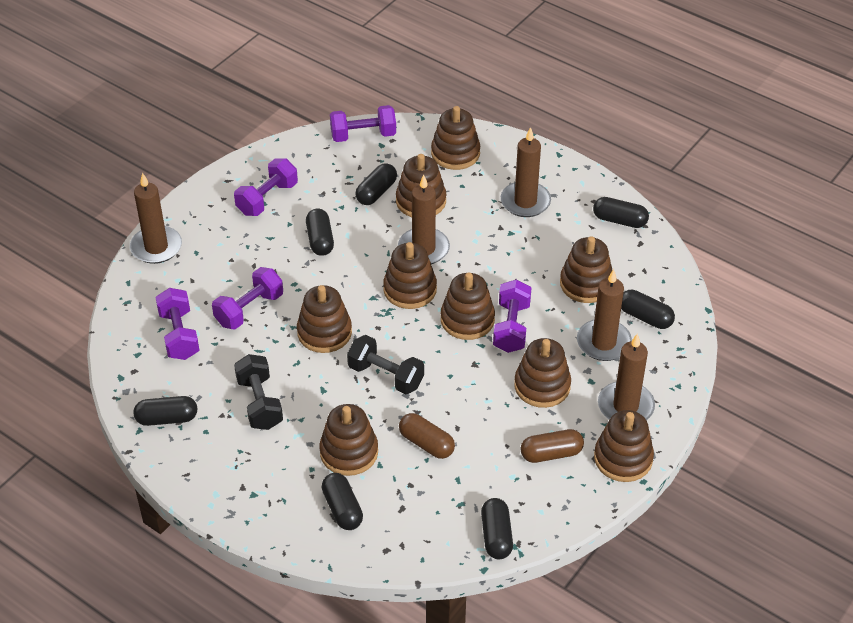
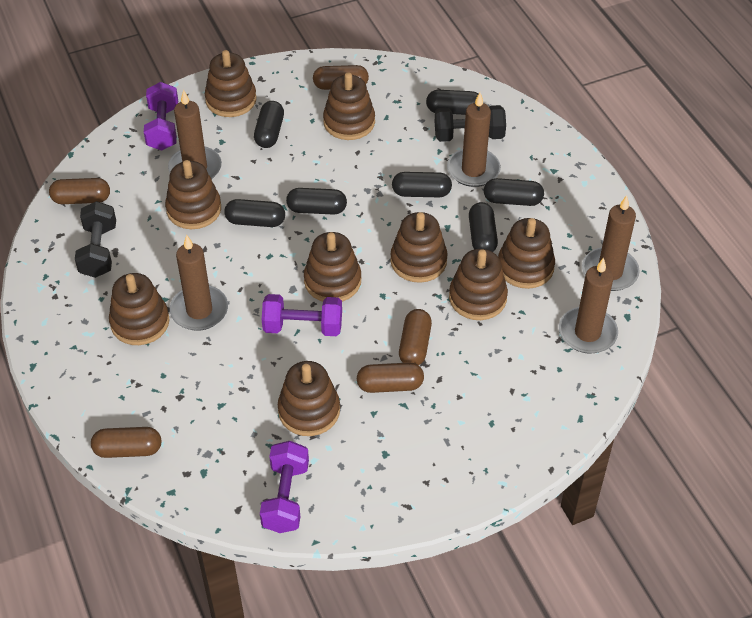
brown capsule: [399,413,455,459] [520,429,584,463] = 2 -> [49,178,110,204] [91,427,161,458] [313,65,369,90] [357,362,424,393] [399,309,432,365] = 5
purple dumbbell: [155,288,199,360] [212,267,283,329] [234,158,298,216] [330,105,396,142] [493,279,531,353] = 5 -> [144,82,178,151] [260,441,309,533] [262,294,342,336] = 3

